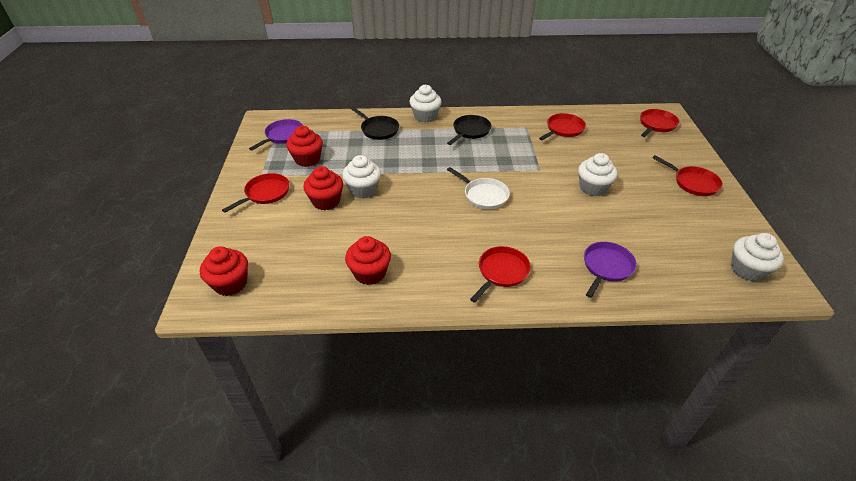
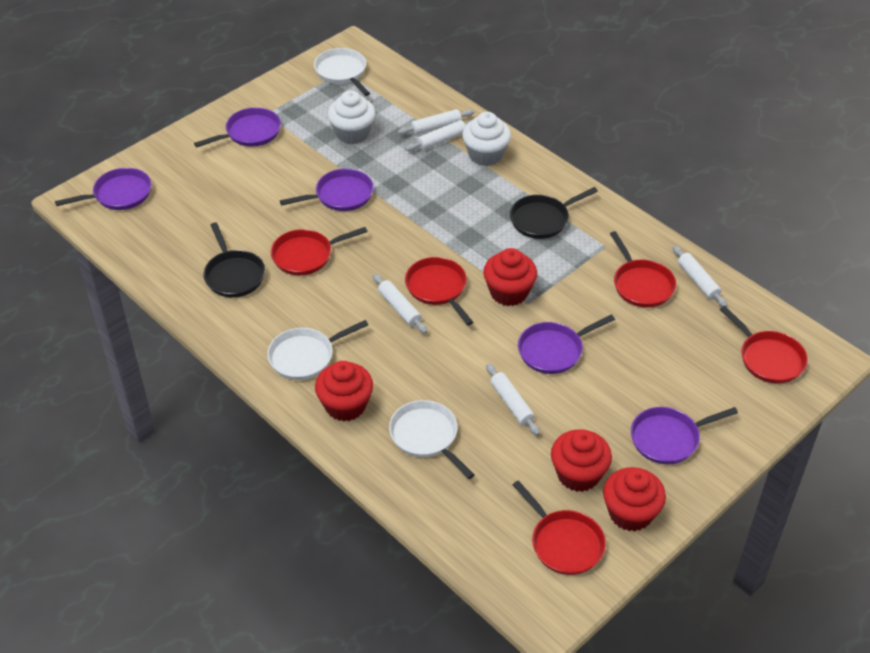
purple pan: [249,119,303,151] [584,242,637,298] = 2 -> [55,168,151,210] [194,107,281,147] [280,169,374,211] [518,315,615,374] [631,407,738,464] = 5
white cupcake: [342,155,381,199] [410,85,442,123] [578,153,618,196] [731,233,784,282] = 4 -> [328,90,375,144] [462,112,511,166] = 2
white pan: [447,167,510,209] = 1 -> [267,320,368,380] [314,48,370,96] [389,400,475,479] = 3
white rolling pin: none = 0 -> [373,274,427,334] [398,109,474,135] [406,119,473,151] [486,363,540,436] [673,246,727,307] = 5

